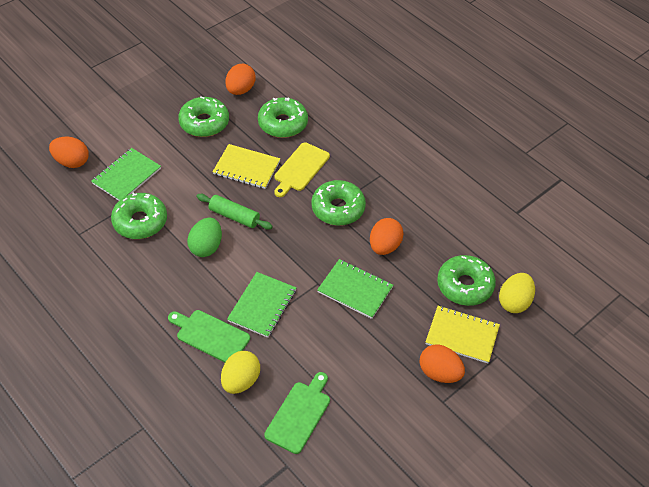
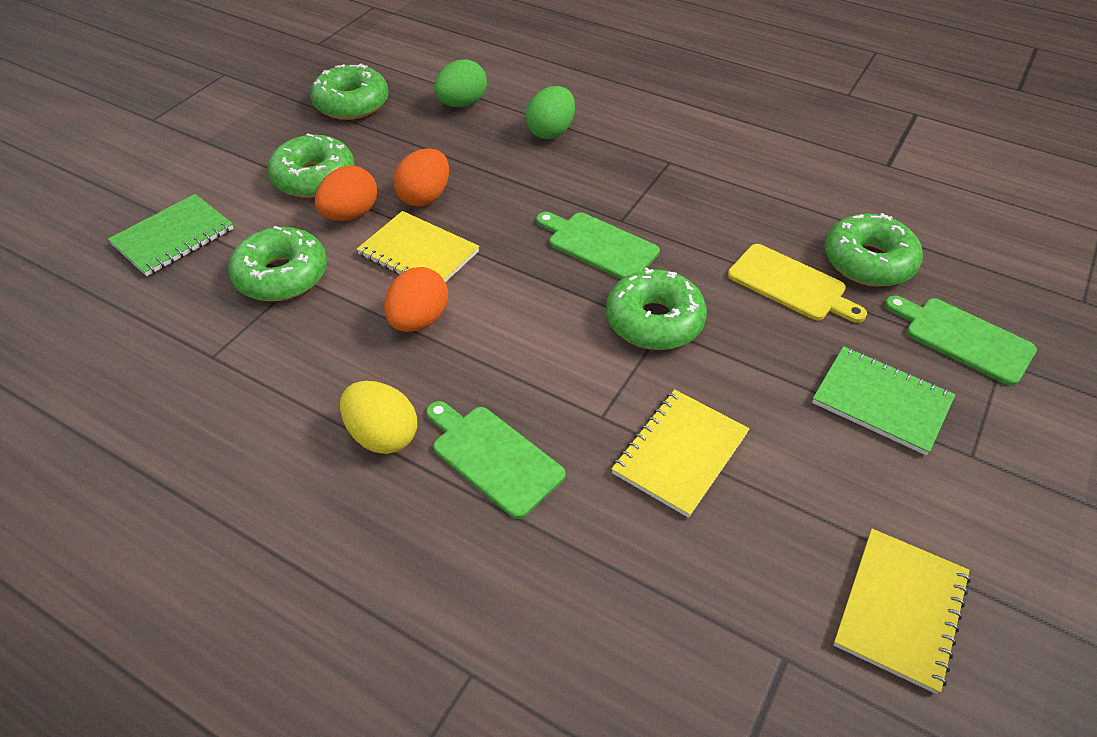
green cutting board: [168,310,250,362] [264,372,330,454] = 2 -> [426,401,566,519] [536,212,660,279] [885,295,1037,386] = 3
green egg: [187,217,222,257] = 1 -> [434,59,487,107] [525,86,575,139] = 2
green notebook: [91,148,161,201] [227,272,297,338] [317,259,393,319] = 3 -> [108,194,234,276] [812,346,955,455] = 2
green rolling pin: [196,194,273,230] = 1 -> none = 0
orange egg: [49,137,89,168] [225,64,255,95] [370,218,404,255] [420,344,465,383] = 4 -> [315,166,377,221] [384,267,448,332] [393,148,449,207] = 3
yellow egg: [221,351,260,394] [499,273,535,313] = 2 -> [340,381,417,454] = 1
yellow notebook: [213,144,280,189] [426,306,500,363] = 2 -> [356,211,479,283] [612,389,750,518] [833,529,971,694] = 3

